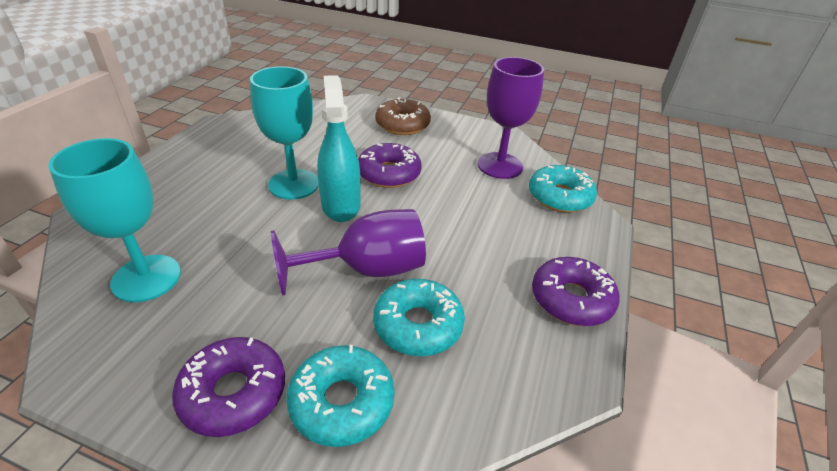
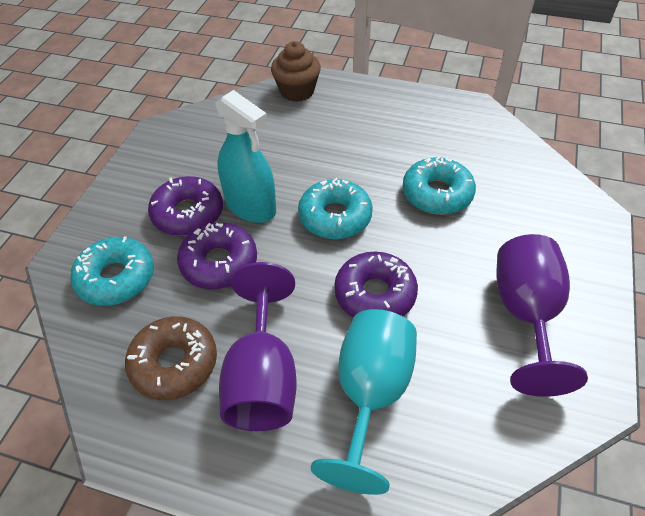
brown cupcake: none = 0 -> [271,41,321,102] = 1
turquoise goblet: [48,138,181,302] [250,66,319,200] = 2 -> [310,309,417,495] = 1

